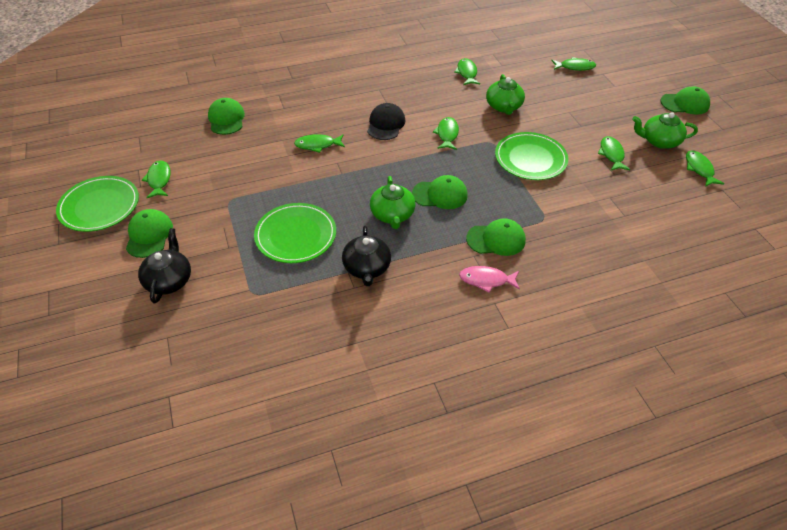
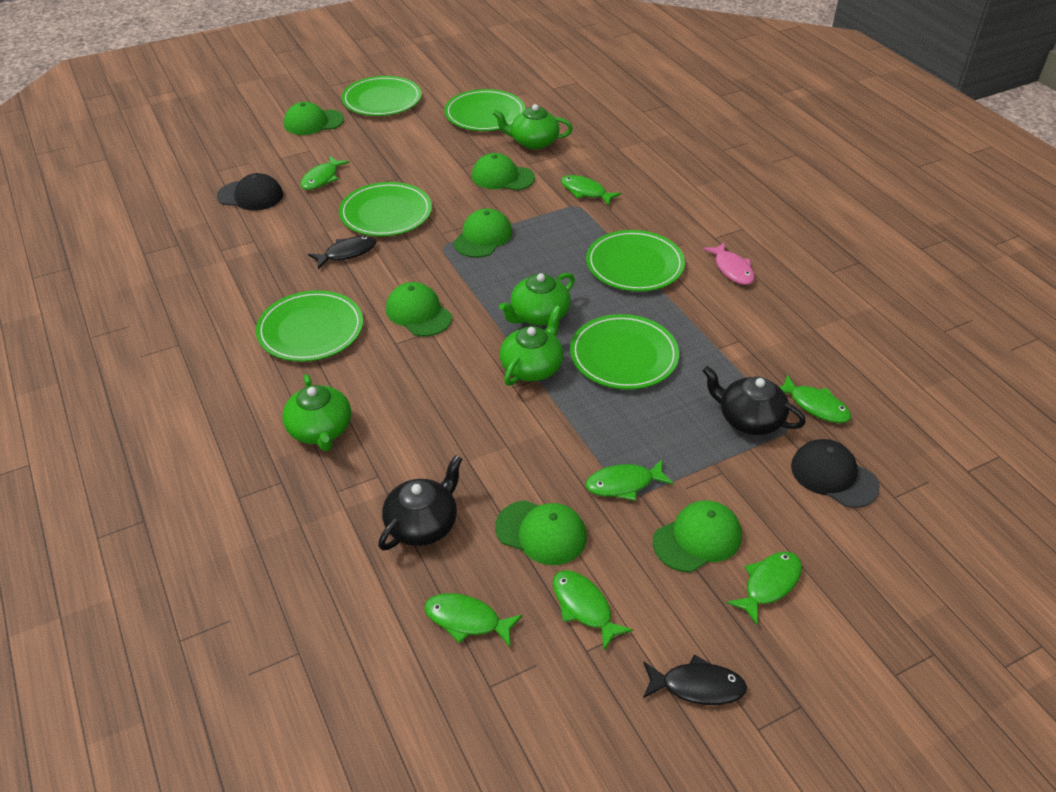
black cap: [367,103,405,140] = 1 -> [217,173,283,211] [791,439,880,508] = 2
black fish: none = 0 -> [308,236,376,269] [643,655,747,705] = 2
green cap: [126,209,173,258] [208,98,245,135] [412,175,468,209] [466,218,526,256] [660,86,710,115] = 5 -> [284,102,344,135] [386,282,452,336] [453,208,512,258] [472,153,535,191] [495,500,587,565] [653,500,742,572] = 6
green plate: [56,176,139,232] [254,203,336,263] [495,132,568,180] = 3 -> [256,290,363,362] [339,182,432,236] [341,76,422,116] [444,89,526,131] [570,314,679,390] [586,230,685,291] = 6
green teapot: [370,176,415,229] [486,74,525,115] [632,112,698,149] = 3 -> [282,374,351,451] [493,104,573,150] [499,273,575,325] [500,306,563,386] = 4

